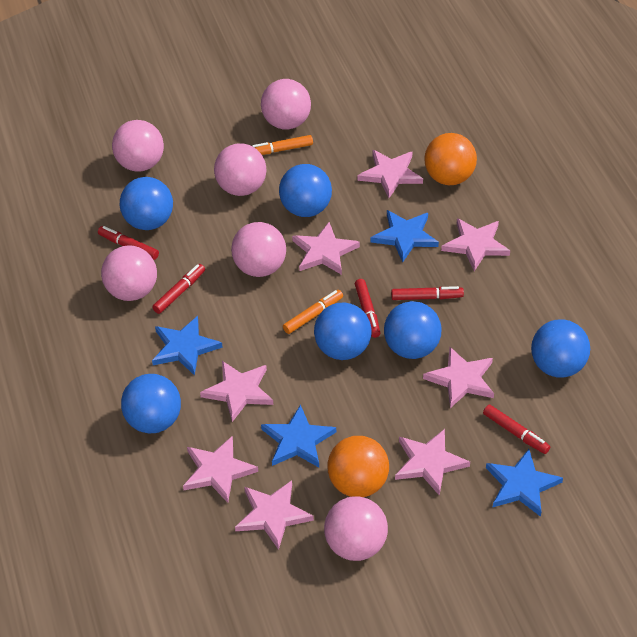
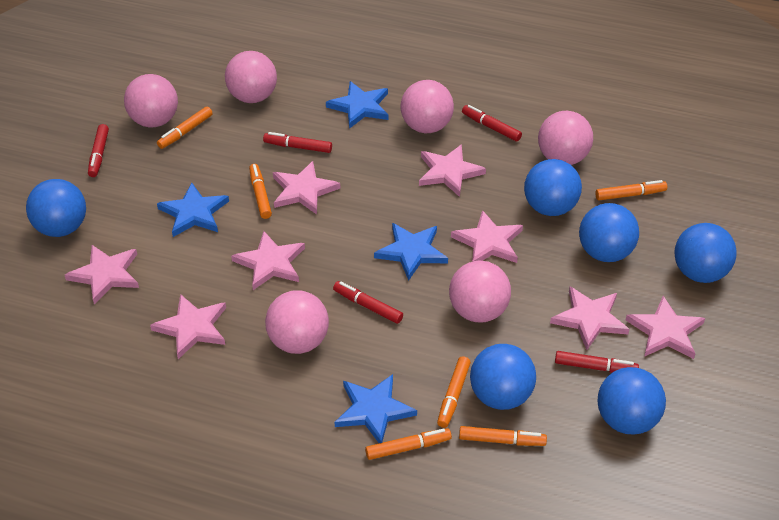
orange ball: [327,436,389,497] [424,133,477,185] = 2 -> none = 0
orange marker: [252,135,313,155] [283,290,343,334] = 2 -> [157,107,213,149] [249,164,272,219] [365,428,452,460] [437,356,471,428] [459,426,547,446] [595,180,667,200] = 6

